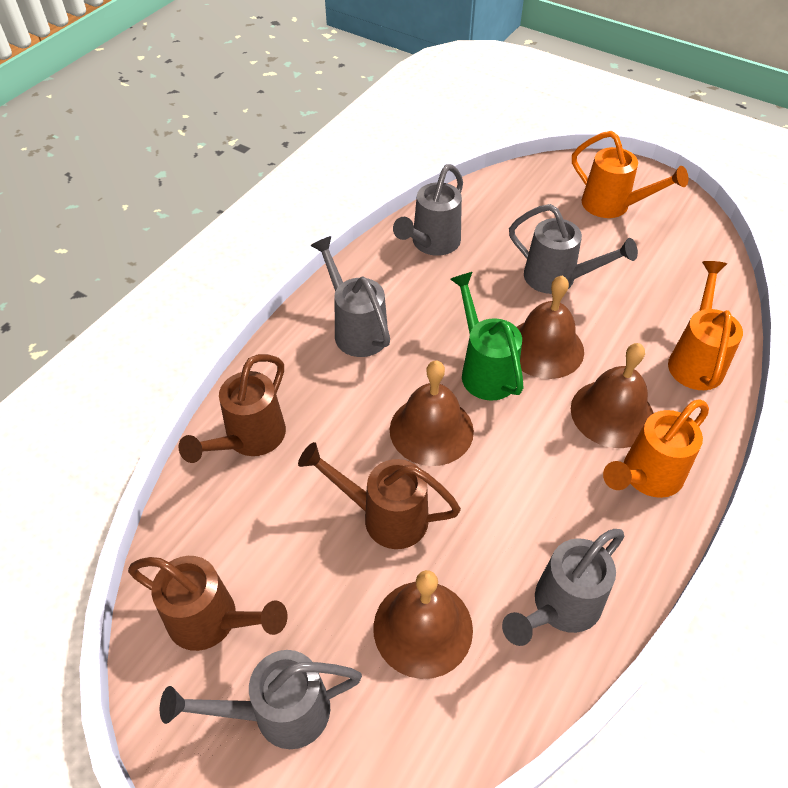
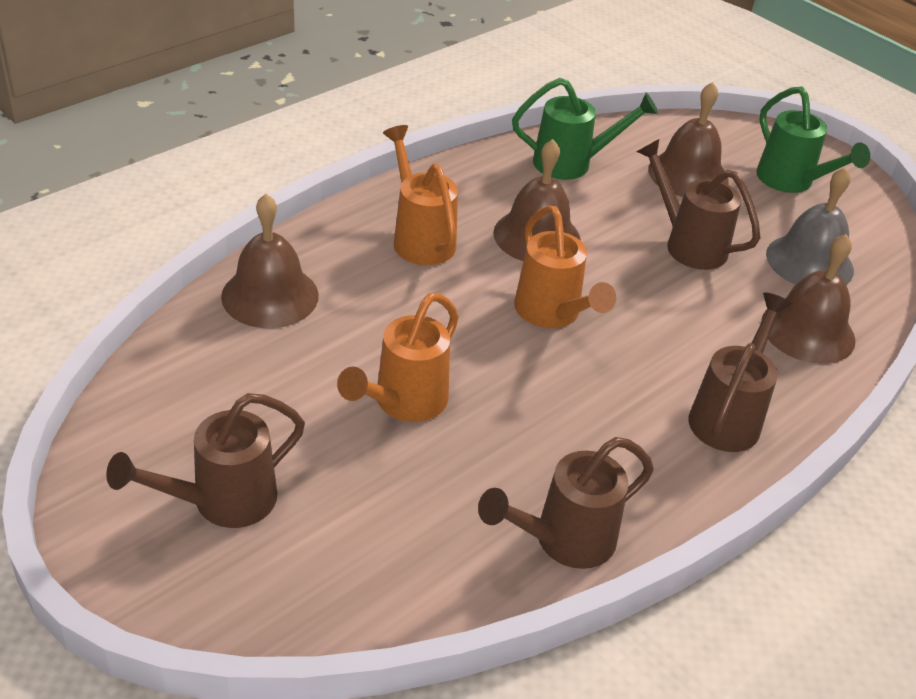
brown watering can: [128,556,288,651] [179,354,286,463] [298,442,461,549] = 3 -> [106,393,305,528] [478,437,654,569] [636,139,760,270] [689,293,792,452] = 4
green watering can: [450,272,524,401] = 1 -> [512,78,658,180] [756,86,870,193] = 2
grey bell: none = 0 -> [766,167,854,285] = 1
grey watering can: [160,650,362,749] [310,236,390,357] [393,164,463,256] [502,529,624,646] [509,204,638,294] = 5 -> none = 0

